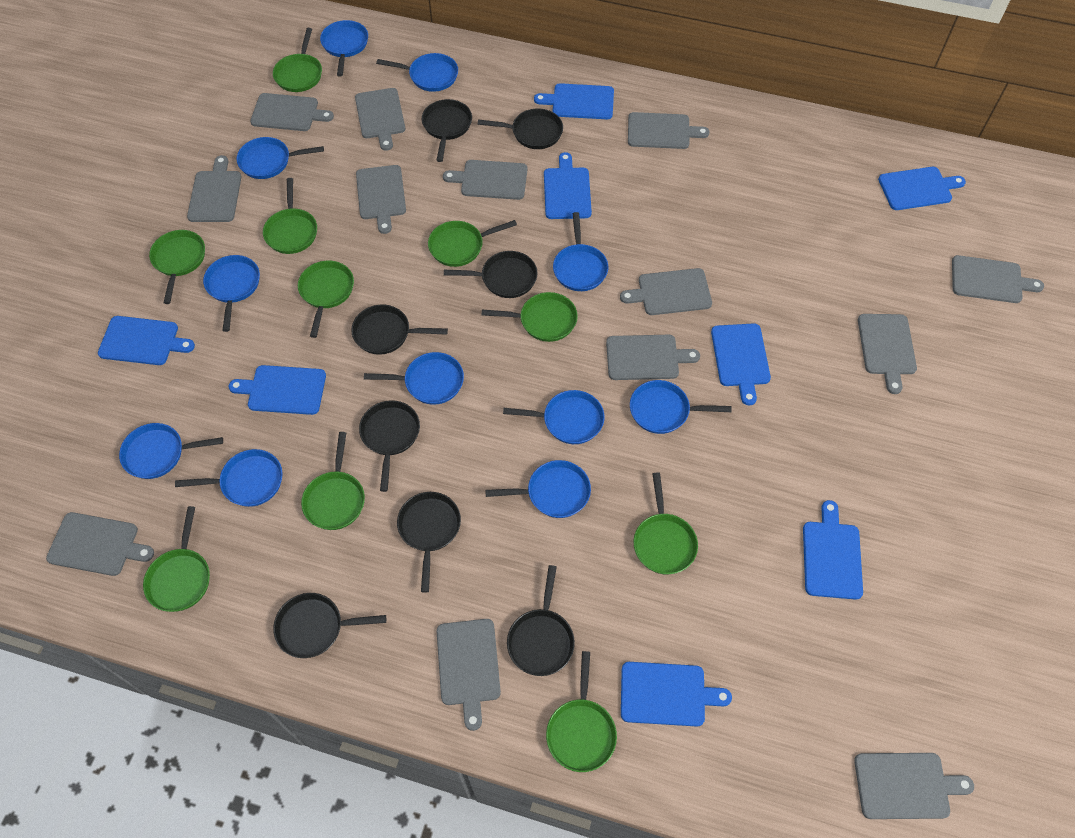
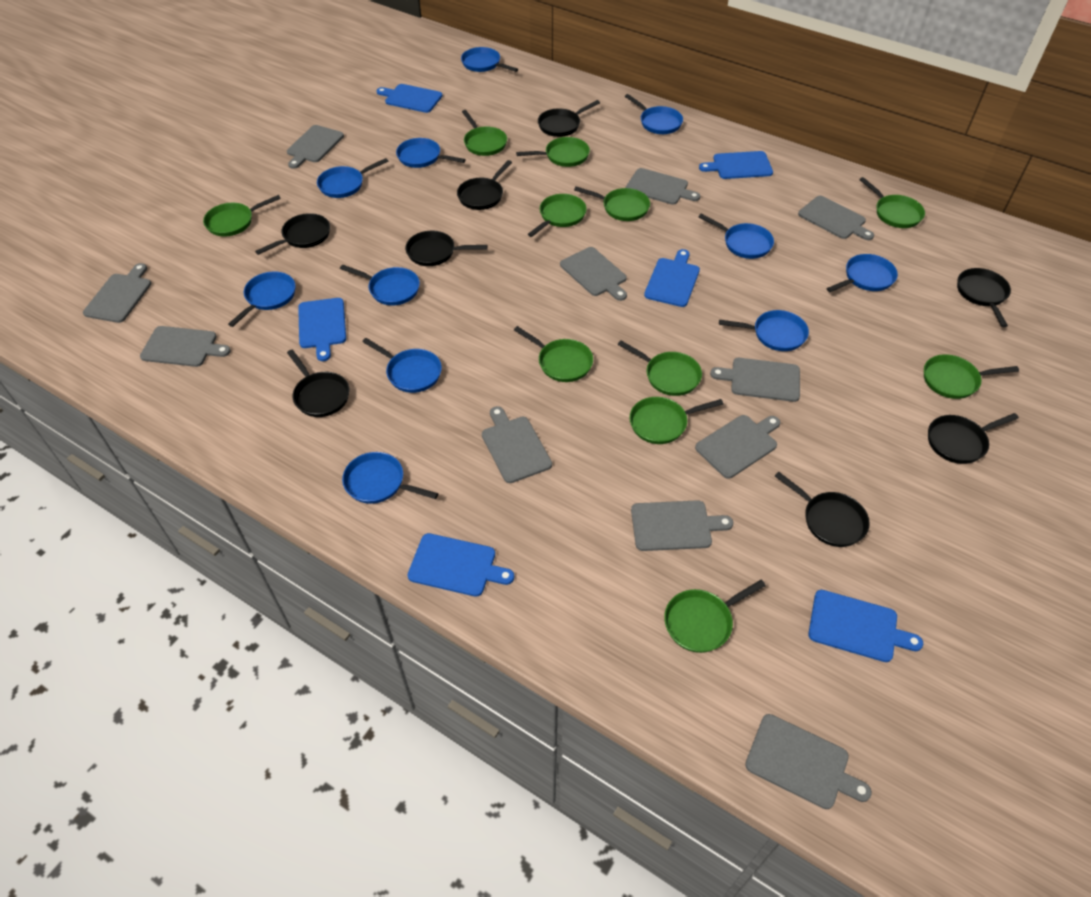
blue cutting board: [98,316,195,365] [229,365,326,415] [534,83,614,119] [544,152,592,219] [621,662,732,727] [711,323,771,406] [803,500,863,600] [878,167,966,210] = 8 -> [298,298,346,361] [376,84,443,113] [408,533,514,597] [644,249,700,307] [699,151,773,179] [808,590,923,662] = 6
green pan: [143,506,210,612] [149,230,205,304] [263,178,317,254] [273,28,322,92] [298,261,354,338] [301,432,365,530] [428,220,517,267] [482,292,578,342] [546,651,617,772] [634,472,698,574] = 10 -> [203,195,281,237] [462,110,507,156] [514,326,593,382] [516,137,590,167] [528,194,587,237] [574,186,650,221] [617,340,702,396] [629,397,723,444] [664,580,766,653] [859,177,925,228] [924,354,1019,399] = 11
grey cutting board: [46,512,154,576] [187,155,241,222] [250,93,334,131] [355,88,405,151] [356,165,406,234] [436,619,501,731] [443,160,527,200] [606,335,700,380] [620,268,712,315] [628,112,710,149] [854,753,974,819] [858,314,917,394] [952,255,1044,303] = 13 -> [83,263,151,323] [140,326,231,367] [287,125,344,169] [482,406,552,483] [560,247,627,301] [625,168,700,205] [631,500,733,551] [695,415,780,479] [710,358,800,402] [745,714,872,809] [798,196,874,240] = 11

